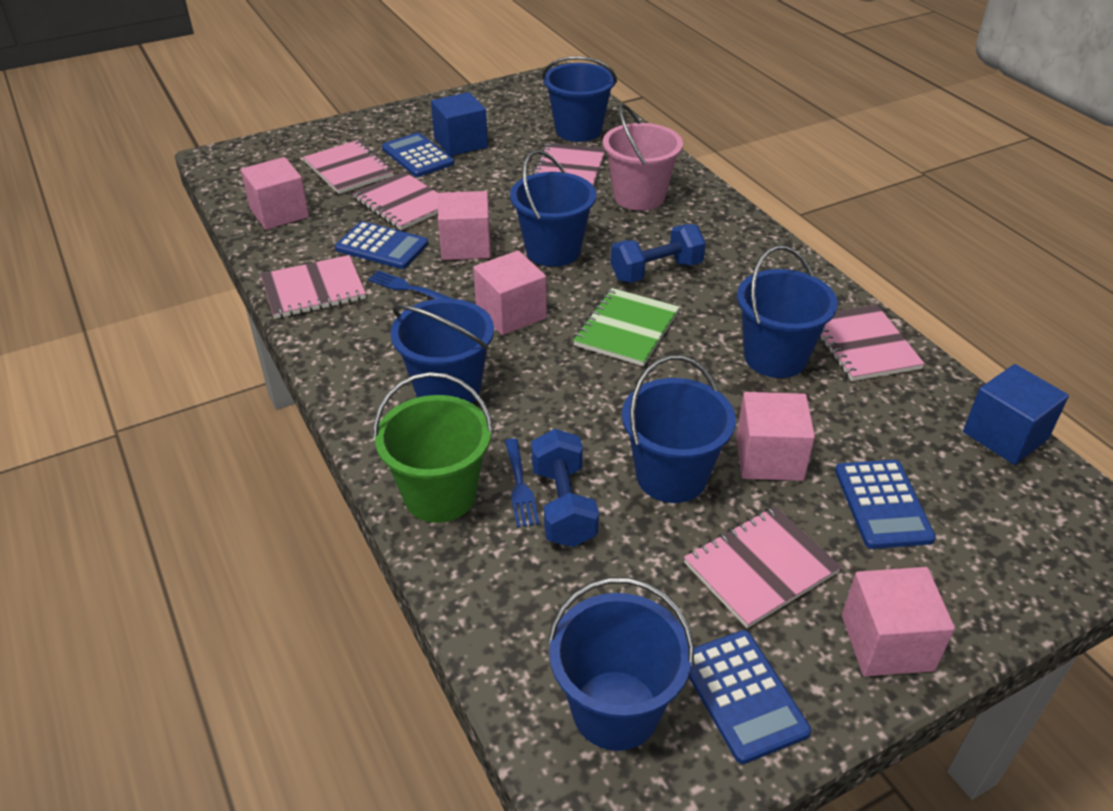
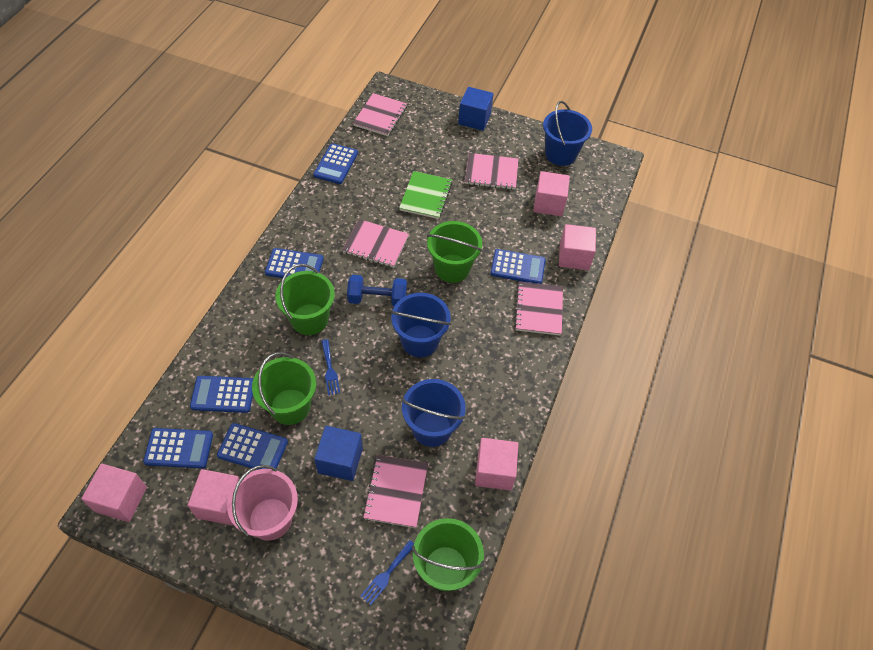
blue bucket: [391,299,494,403] [510,150,596,267] [542,56,617,142] [548,577,694,751] [622,355,736,503] [737,246,838,378] = 6 -> [391,293,451,357] [402,379,466,447] [543,101,592,166] = 3
blue calculator: [335,221,428,269] [382,133,454,177] [689,630,811,764] [835,460,936,549] = 4 -> [143,428,213,469] [190,376,253,413] [217,423,288,470] [265,248,324,278] [314,143,358,184] [490,249,546,284] = 6
blue dumbbell: [531,429,599,547] [611,224,706,283] = 2 -> [347,275,407,307] = 1
green bucket: [373,372,493,523] = 1 -> [252,352,316,425] [275,264,335,335] [412,518,485,591] [427,221,482,283] = 4
pink notebook: [260,255,366,319] [303,140,394,194] [352,172,439,230] [532,143,605,186] [684,506,842,628] [820,305,925,381] = 6 -> [342,219,409,268] [353,93,407,136] [363,455,428,528] [465,153,519,190] [514,281,563,336] = 5

